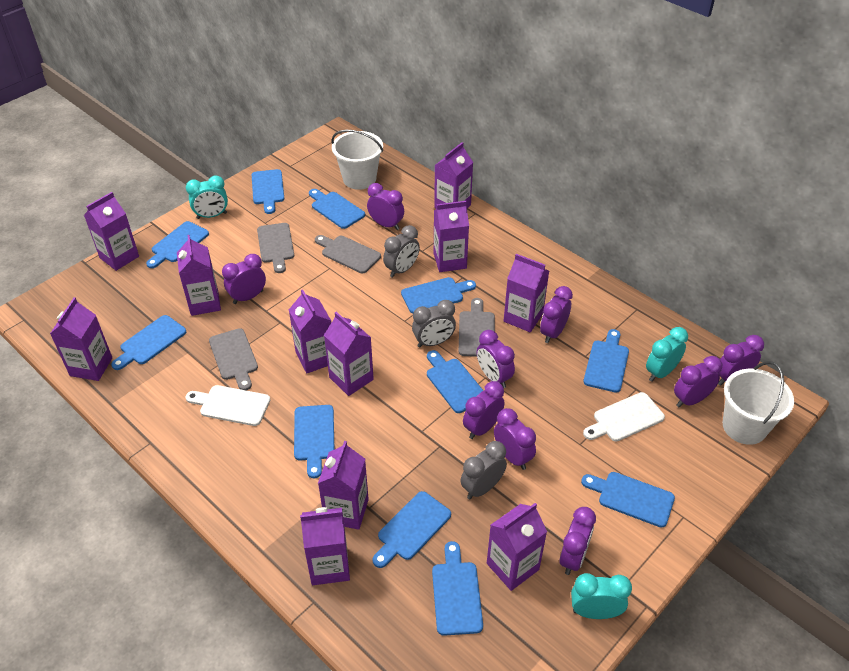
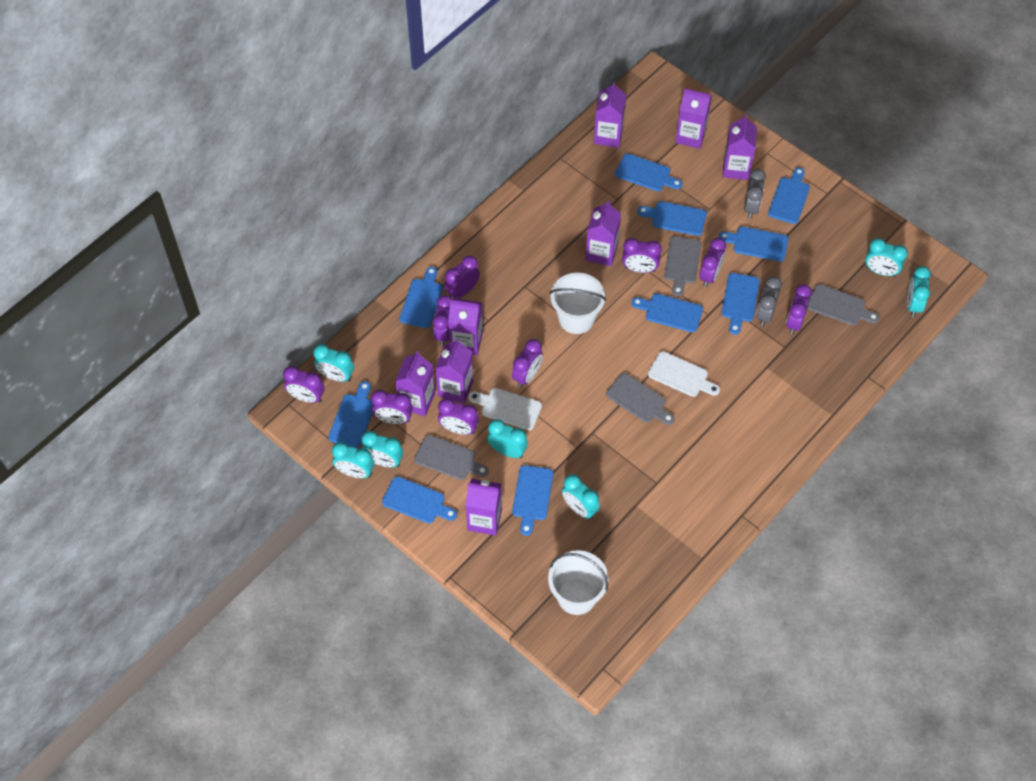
blue cutting board: [111,315,186,370] [146,221,209,268] [252,169,284,214] [294,405,335,478] [309,189,365,229] [373,491,451,568] [401,277,476,314] [427,350,484,413] [432,541,483,636] [581,472,675,528] [583,329,629,393] = 11 -> [328,381,373,448] [382,476,457,523] [399,267,443,328] [512,465,553,536] [615,153,683,191] [631,293,703,332] [637,201,707,236] [718,226,788,261] [721,273,760,335] [768,167,810,224] = 10
grey clock: [383,225,420,278] [412,300,456,348] [461,441,507,499] = 3 -> [744,169,766,219] [756,276,782,326] = 2
purple carton: [50,297,112,381] [84,192,139,271] [177,235,221,316] [289,289,331,373] [300,507,350,585] [318,441,369,530] [324,312,374,396] [434,142,473,209] [434,201,469,272] [487,503,547,591] [504,254,549,332] = 11 -> [395,351,435,416] [435,338,474,404] [448,298,483,355] [465,479,502,536] [585,200,621,266] [594,81,626,148] [675,89,712,149] [723,114,757,180] = 8
turquoise clock: [186,175,228,219] [571,573,632,619] [646,327,688,382] = 3 -> [313,344,354,382] [332,442,374,478] [362,431,403,468] [487,419,528,458] [562,474,600,520] [865,238,908,277] [907,266,931,317] = 7

